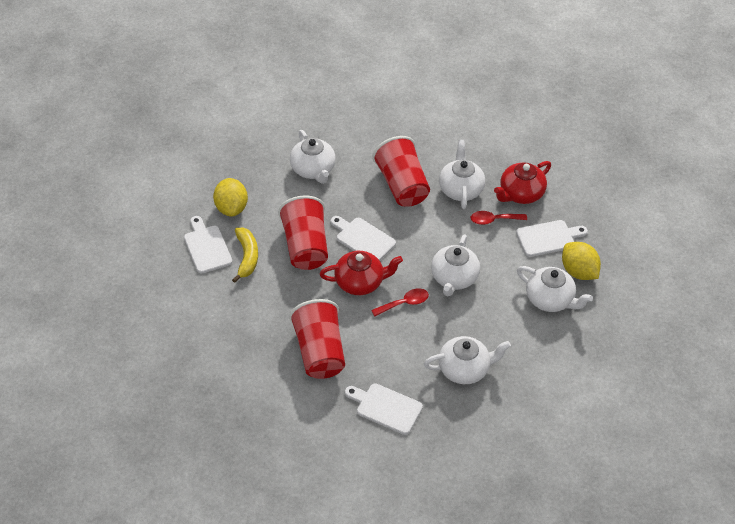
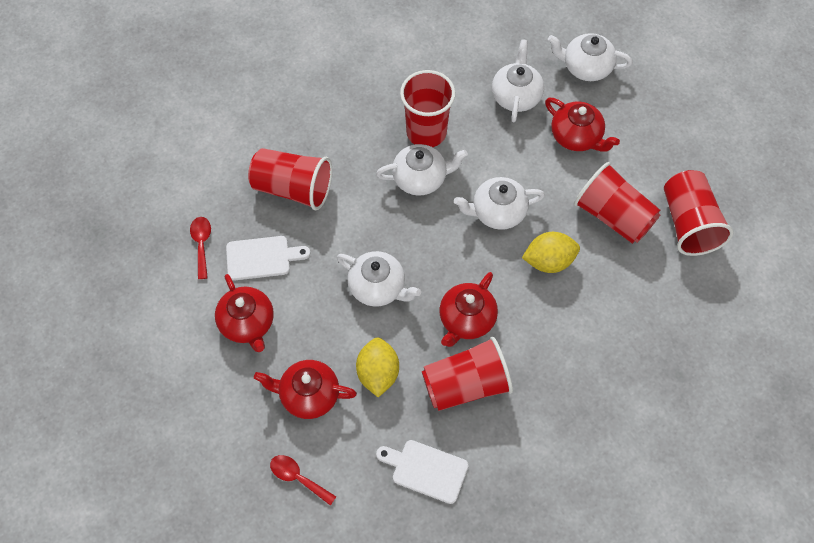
red cup: [278,195,328,270] [289,299,345,379] [372,136,430,207] = 3 -> [248,148,332,210] [400,70,455,147] [422,336,513,411] [574,162,660,244] [664,170,733,256] = 5
red teapot: [320,251,403,295] [494,161,551,204] = 2 -> [215,274,274,352] [254,360,357,419] [439,272,498,347] [545,98,620,152] = 4
white cutting board: [184,216,232,274] [331,216,396,261] [345,383,423,435] [516,220,588,257] = 4 -> [226,236,310,281] [376,440,468,504] = 2
yellow banana: [232,228,258,283] = 1 -> none = 0

